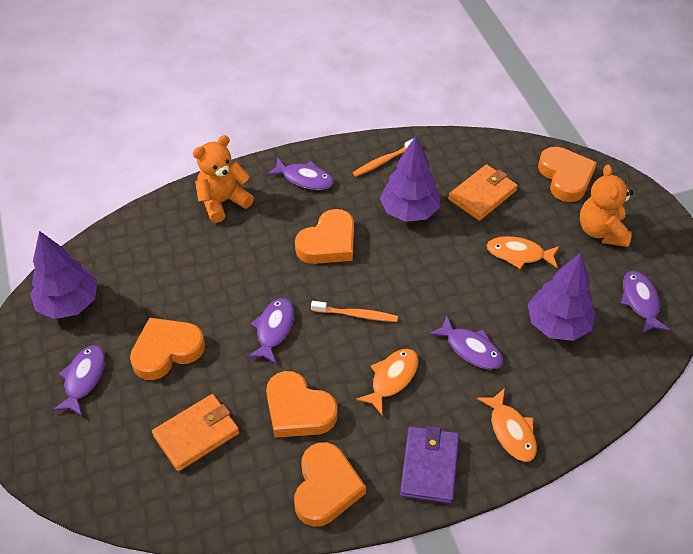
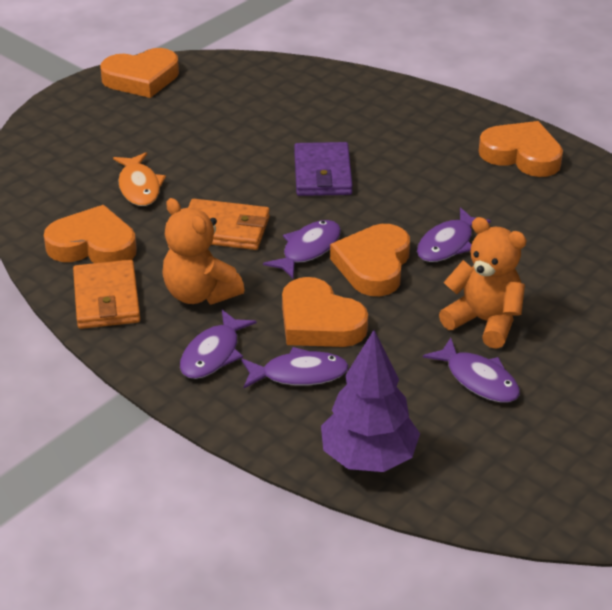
orange fish: [356,349,418,415] [477,388,537,462] [487,236,560,269] = 3 -> [113,152,166,206] = 1
orange toothbrush: [311,301,398,322] [353,138,414,177] = 2 -> none = 0
purple tree: [30,231,97,319] [380,136,440,222] [528,253,595,341] = 3 -> [321,330,420,472] = 1

